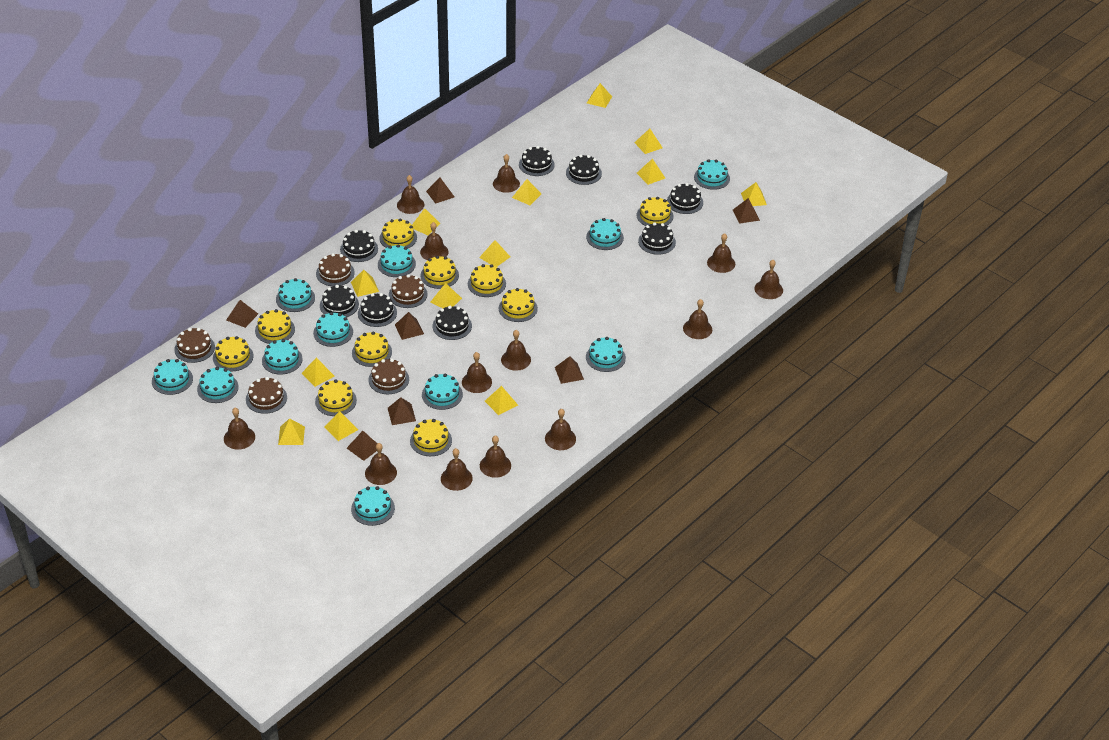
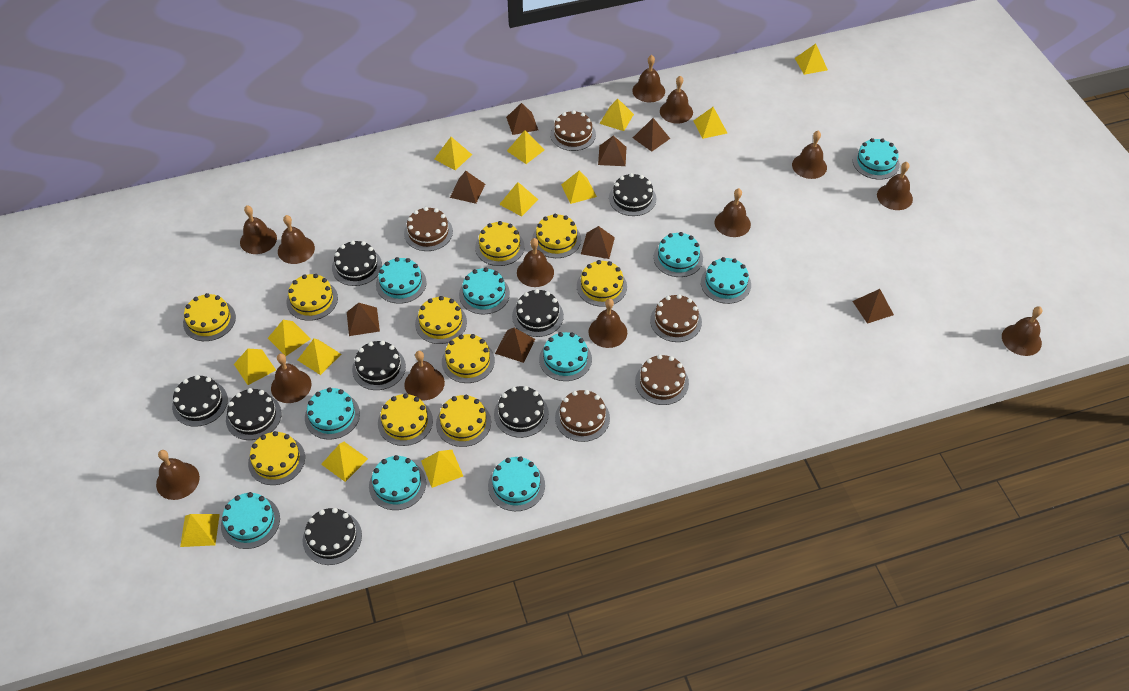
brown pyramid: [226,300,258,328] [347,431,377,461] [388,397,416,425] [395,312,424,340] [426,178,454,204] [555,356,584,384] [733,198,760,224] = 7 -> [347,303,380,336] [450,171,485,204] [495,328,535,363] [506,103,538,135] [581,226,615,259] [598,136,626,166] [633,118,670,152] [852,289,894,324] = 8
turquoise cake: [152,359,193,395] [197,367,239,403] [262,339,303,375] [276,278,315,312] [313,312,353,347] [351,486,395,526] [378,244,416,277] [422,374,463,410] [586,218,624,250] [586,337,626,372] [694,159,730,190] = 11 -> [221,492,280,549] [305,387,360,440] [369,455,426,510] [376,257,427,304] [459,267,510,314] [488,456,545,511] [539,332,592,381] [653,232,703,277] [701,257,751,304] [853,138,900,180] = 10

